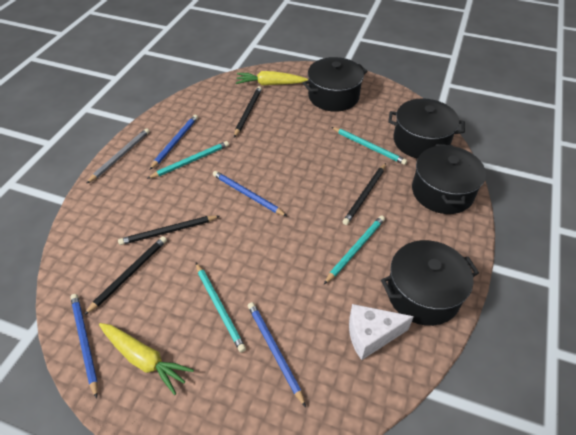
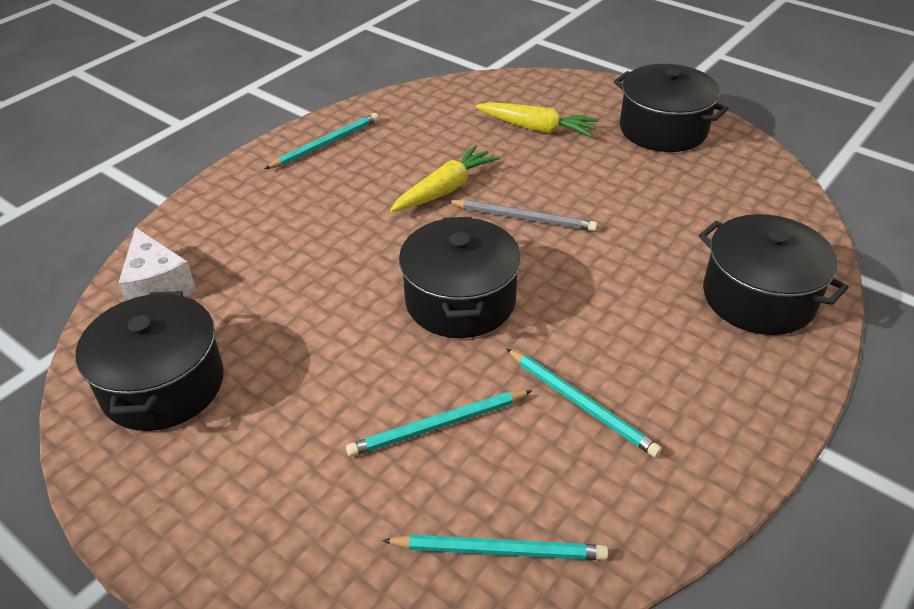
black pencil: [84,236,167,315] [118,216,220,245] [234,86,262,137] [343,163,386,225] = 4 -> none = 0
blue pencil: [70,294,98,399] [150,115,198,170] [213,171,287,216] [248,302,306,407] = 4 -> none = 0

